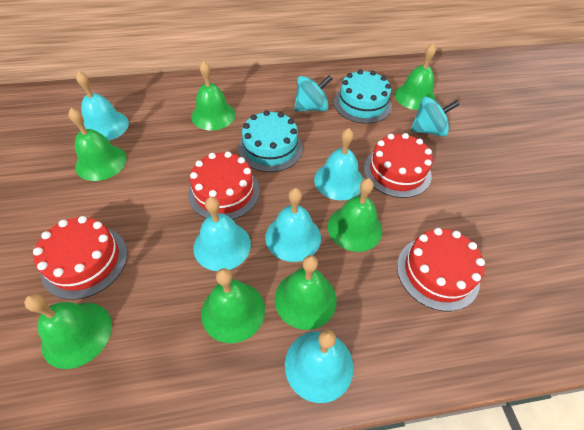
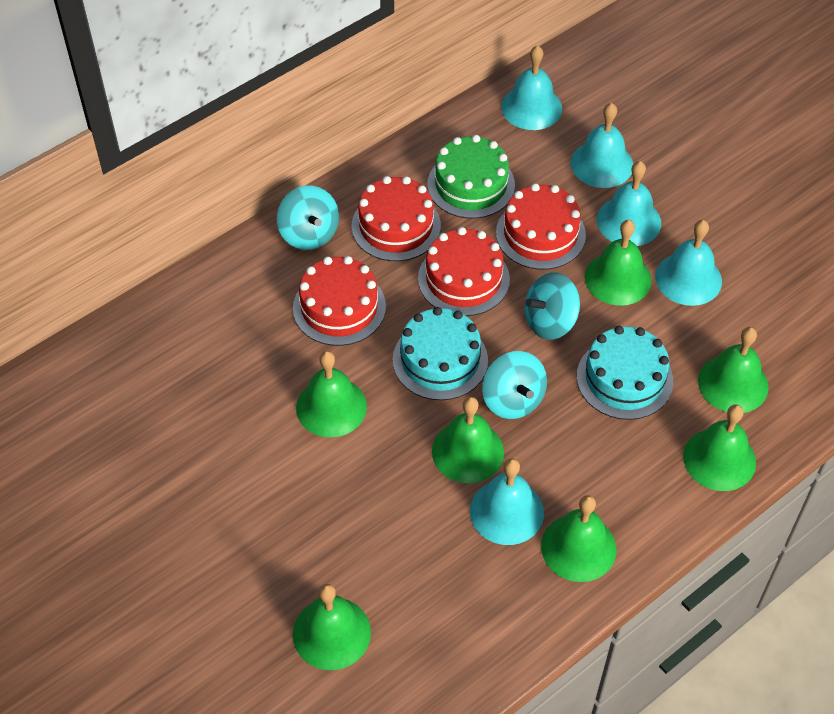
green cake: none = 0 -> [428,135,515,219] = 1
turquoise spinning top: [294,75,332,111] [410,97,460,137] = 2 -> [277,185,339,250] [482,351,547,419] [525,272,580,340] = 3

